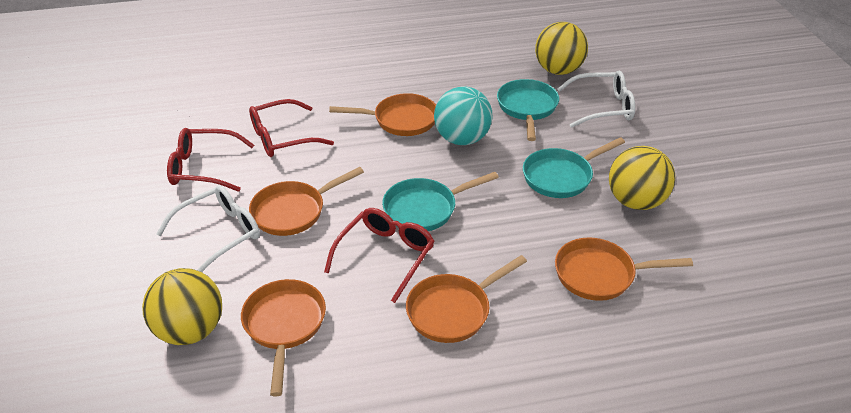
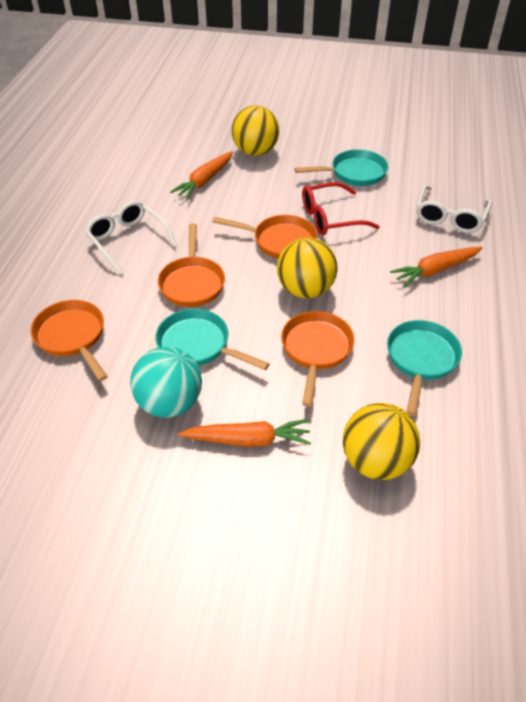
orange carrot: none = 0 -> [170,151,233,200] [178,419,311,447] [390,247,483,287] = 3
orange pan: [241,279,326,396] [249,167,364,236] [329,93,436,136] [406,255,527,343] [555,237,693,301] = 5 -> [30,300,108,381] [158,223,225,307] [212,215,317,259] [281,311,354,407] = 4
red glasses: [167,128,254,192] [249,99,334,157] [324,208,435,303] = 3 -> [302,182,380,235] = 1

